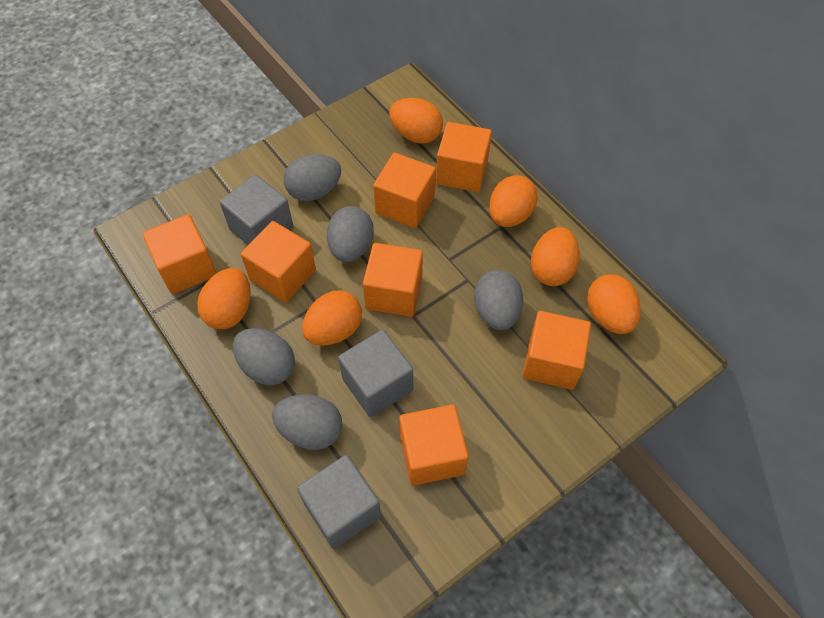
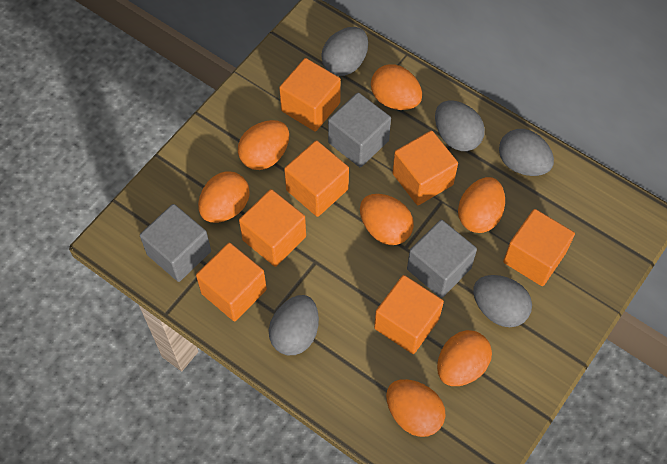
orange egg: [197,268,251,329] [302,290,362,346] [389,98,443,144] [489,175,538,227] [531,227,580,286] [587,274,641,334] = 6 -> [198,171,250,223] [238,120,289,170] [360,194,414,245] [371,64,422,110] [386,379,446,437] [437,330,492,386] [458,177,505,233] = 7

